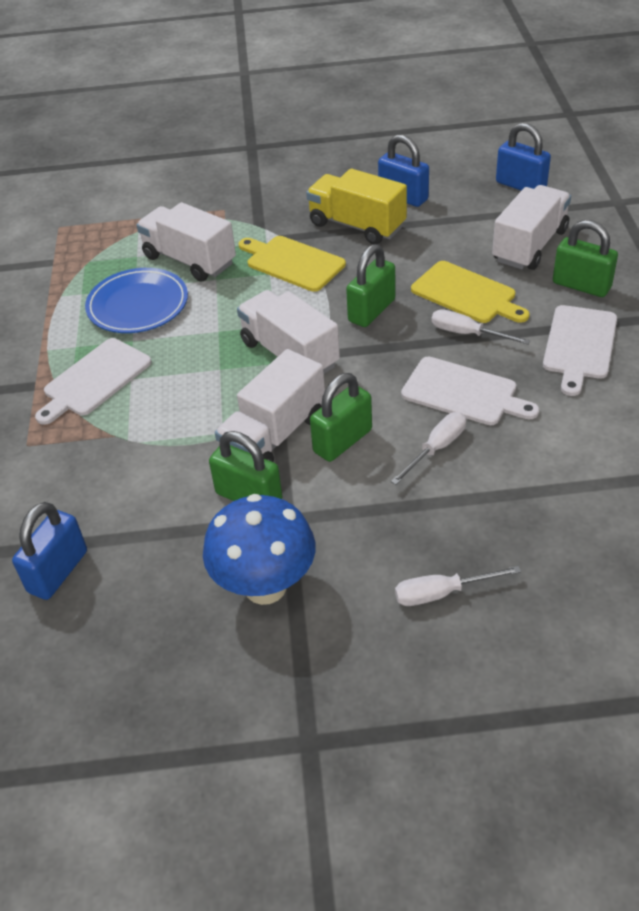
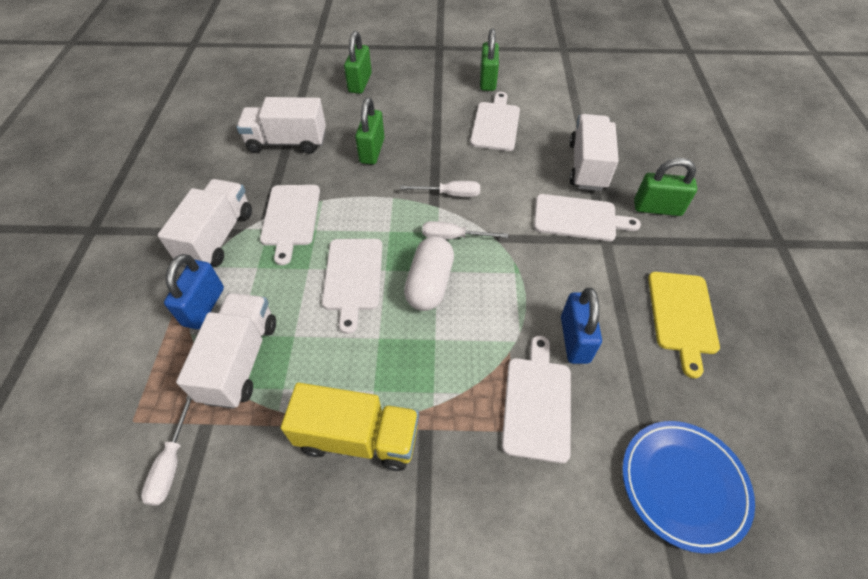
blue mushroom: [203,494,315,605] = 1 -> none = 0
blue padlock: [12,502,87,600] [378,134,429,207] [496,123,551,191] = 3 -> [164,254,224,329] [561,288,602,364] = 2
white capsule: none = 0 -> [404,236,454,311] = 1
white cutting board: [35,338,152,425] [401,356,539,425] [543,305,617,396] = 3 -> [260,185,320,265] [322,239,382,334] [470,92,520,151] [502,336,571,463] [534,194,641,241] = 5
yellow cutting board: [239,236,346,292] [411,261,530,323] = 2 -> [648,272,720,378] = 1

